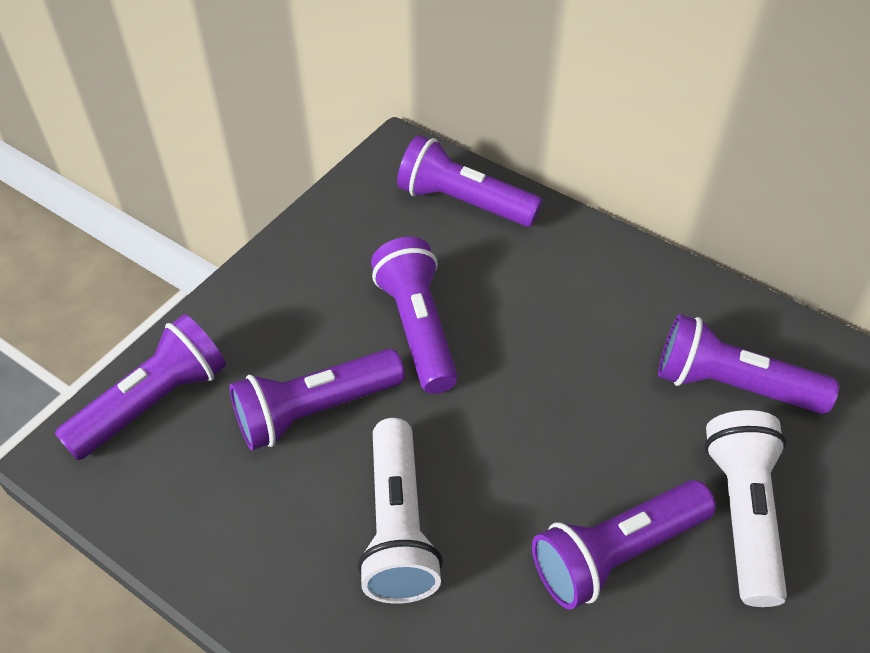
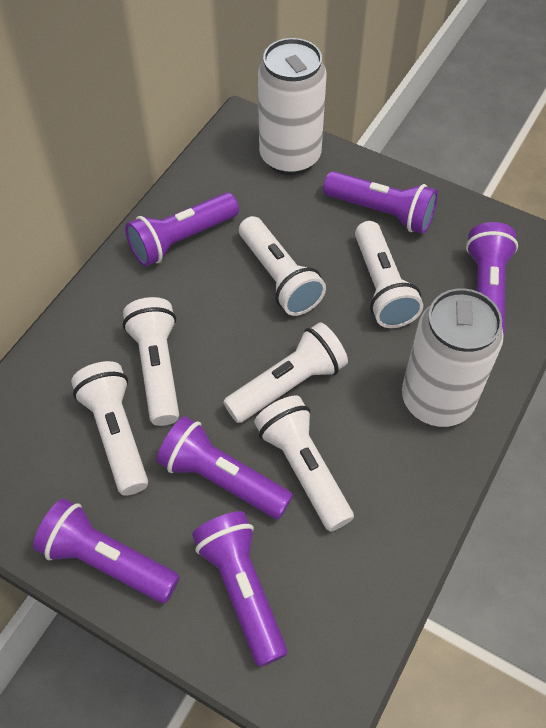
white can: none = 0 -> [258,38,327,175] [402,288,504,427] = 2
white flashlight: [358,418,443,604] [704,410,787,607] = 2 -> [71,361,148,496] [123,297,179,426] [223,322,348,423] [239,216,326,316] [254,396,354,532] [355,221,423,328] = 6

